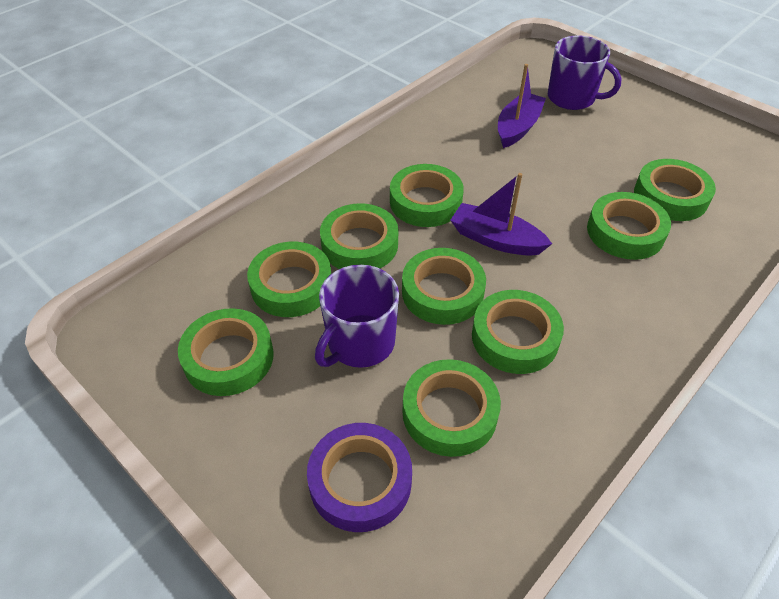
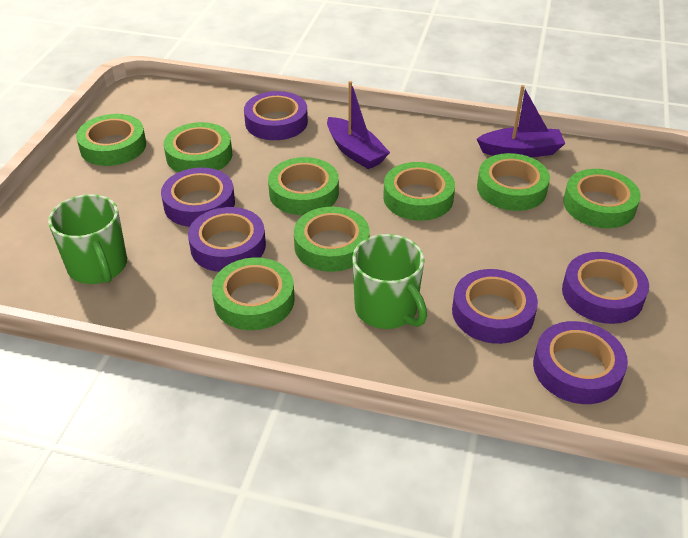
green mug: none = 0 -> [48,194,127,284] [352,234,427,329] = 2
green tape: [178,308,274,396] [247,242,331,317] [320,203,398,269] [390,164,464,227] [402,248,486,325] [403,359,501,457] [472,290,564,374] [587,192,671,260] [634,159,716,221] = 9 -> [76,114,146,166] [164,122,232,172] [212,257,295,330] [268,157,339,215] [294,207,370,272] [383,162,455,221] [477,153,550,211] [563,169,641,228] = 8
purple mug: [315,265,399,368] [548,36,621,110] = 2 -> none = 0
purple tape: [307,423,412,532] = 1 -> [161,168,235,227] [188,207,266,272] [244,91,308,140] [452,269,538,344] [533,321,628,404] [562,252,649,324] = 6

